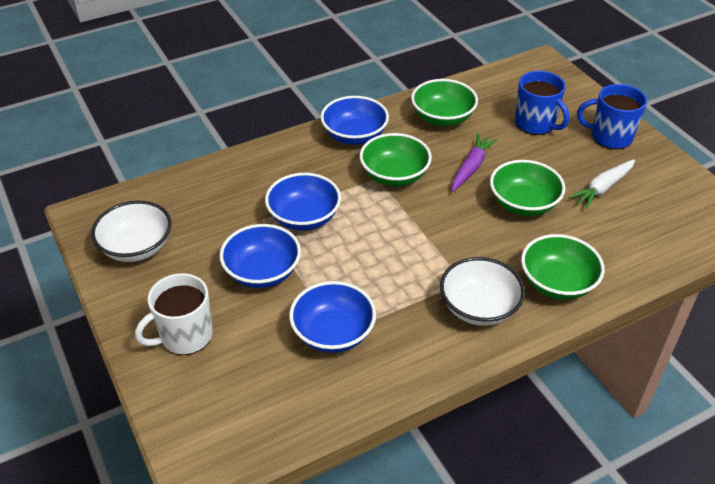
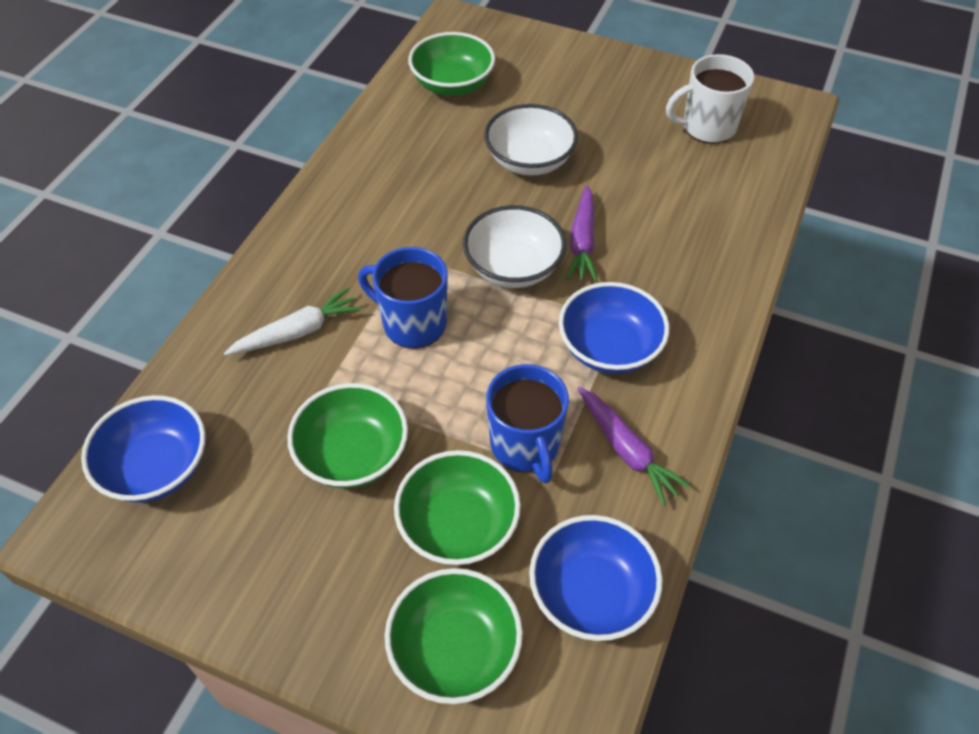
blue bowl: [219,224,301,288] [265,173,341,231] [289,281,376,353] [320,96,389,145] = 4 -> [81,395,206,502] [529,515,663,641] [559,282,669,374] = 3
purple carrot: [452,134,497,192] = 1 -> [566,185,597,282] [577,387,691,506] = 2

